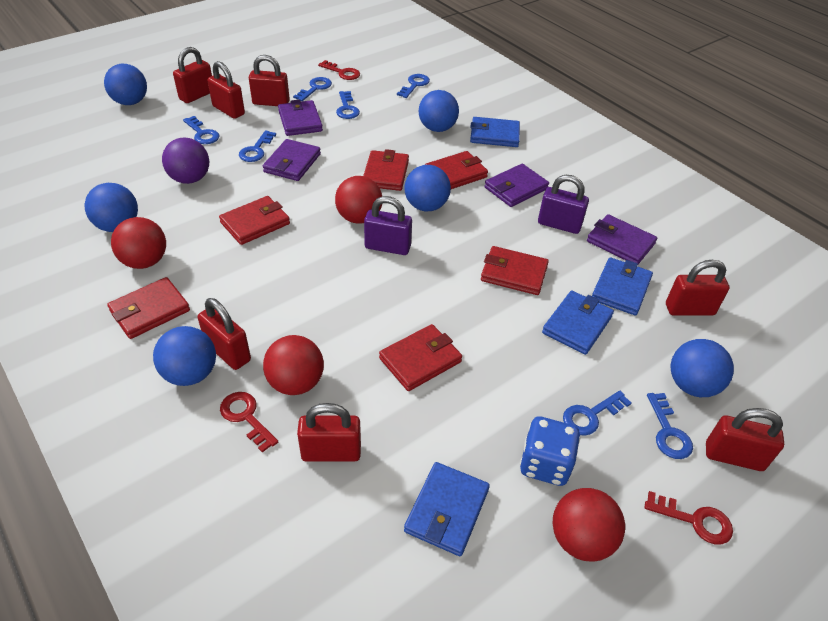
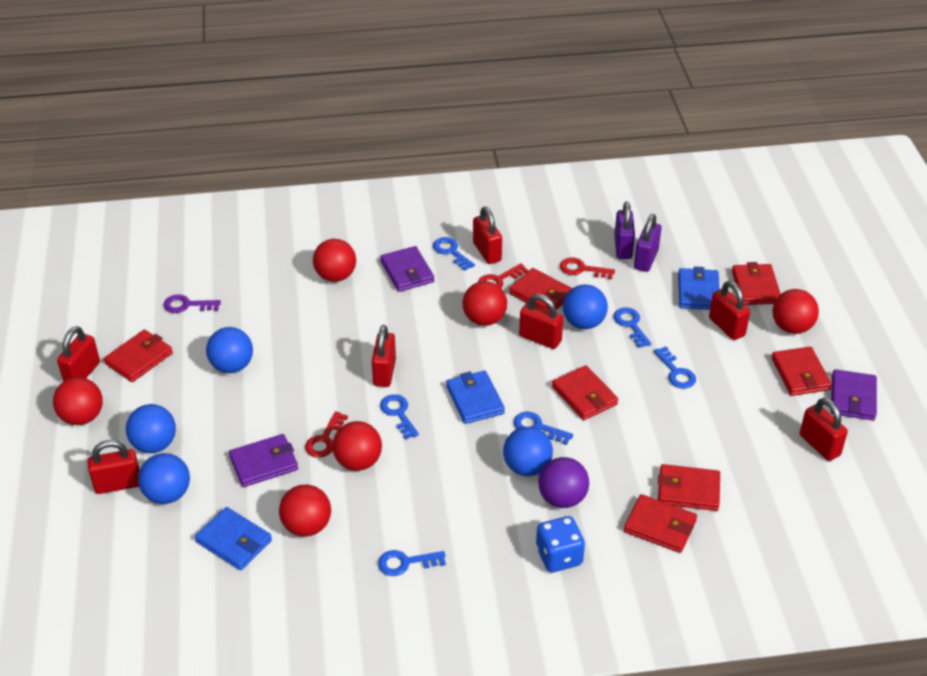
blue ball: [84,183,138,232] [104,64,147,105] [153,326,216,386] [404,165,451,211] [419,90,459,132] [671,339,734,397] = 6 -> [126,404,176,453] [138,453,190,504] [206,327,253,373] [503,427,553,476] [563,284,608,329] = 5
blue key: [183,116,220,144] [239,130,276,162] [293,77,332,101] [336,91,360,119] [397,74,430,98] [563,390,631,436] [647,393,693,459] = 7 -> [378,550,446,576] [380,394,419,440] [433,237,475,271] [514,412,573,445] [614,308,651,348] [654,346,696,389] = 6
blue wallet: [404,462,490,556] [470,117,520,147] [542,291,614,355] [592,257,653,316] = 4 -> [195,507,272,570] [446,371,505,424] [678,266,720,310] = 3
purple key: none = 0 -> [164,294,221,313] = 1
purple wallet: [263,139,321,181] [278,100,323,136] [484,164,549,207] [587,214,657,264] = 4 -> [229,434,298,487] [380,246,434,292] [831,369,877,420] = 3
red ball: [111,217,166,269] [263,335,324,395] [335,176,382,224] [553,488,625,562] = 4 -> [53,377,103,425] [279,484,331,537] [313,239,356,282] [332,421,382,471] [463,281,507,326] [772,289,819,334] = 6
red wallet: [107,277,190,339] [219,196,290,245] [363,149,409,191] [379,324,462,391] [425,151,488,189] [481,246,549,295] = 6 -> [104,330,173,382] [509,268,572,310] [552,365,618,420] [624,494,697,553] [658,464,720,511] [732,262,781,305] [771,347,832,396] = 7

